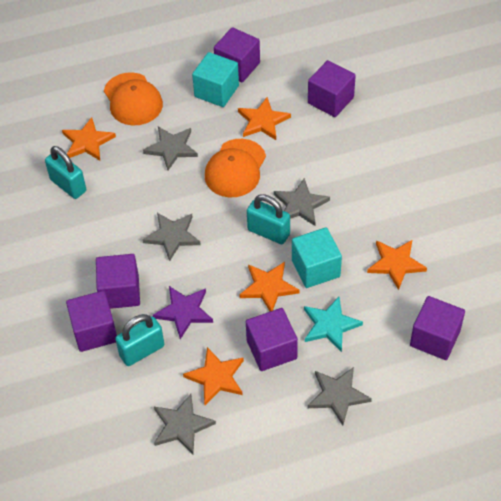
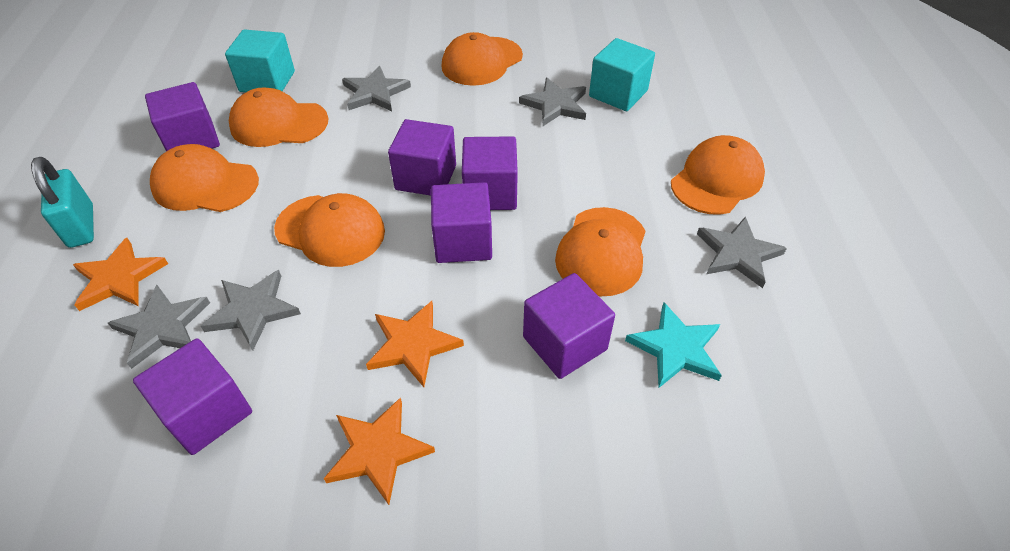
orange cap: [104,72,163,126] [205,139,266,197] = 2 -> [150,144,259,212] [229,88,329,147] [274,193,385,267] [442,32,523,86] [555,207,646,296] [671,135,765,215] = 6
orange star: [62,117,116,160] [183,347,244,405] [238,97,291,140] [240,262,300,311] [367,240,427,290] = 5 -> [73,238,168,311] [324,397,435,505] [366,301,464,387] = 3
purple star: [153,286,213,339] = 1 -> none = 0
turquoise padlock: [45,146,86,199] [115,314,164,366] [247,194,290,244] = 3 -> [31,157,94,248] = 1

